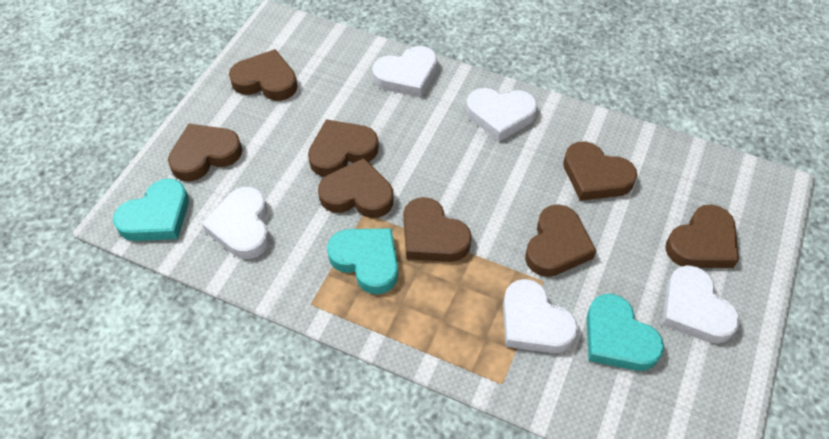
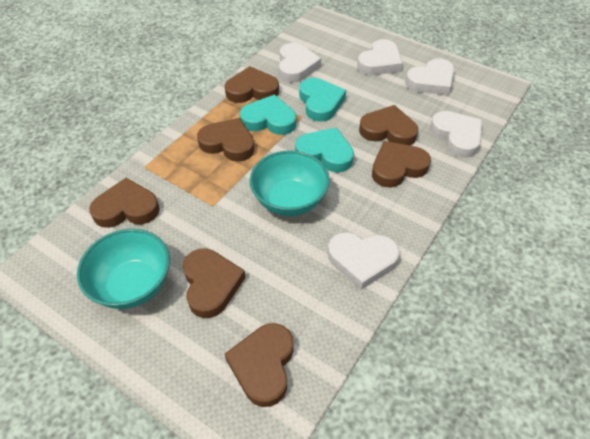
brown heart: [168,124,242,182] [229,49,297,101] [308,119,379,177] [318,158,394,218] [403,197,472,262] [525,204,596,277] [563,142,637,201] [665,204,739,268] = 8 -> [89,178,160,228] [183,248,246,318] [197,118,254,162] [225,66,279,103] [225,323,294,407] [359,105,418,145] [372,141,431,188] = 7
turquoise bowl: none = 0 -> [77,229,170,309] [250,150,330,216] = 2

